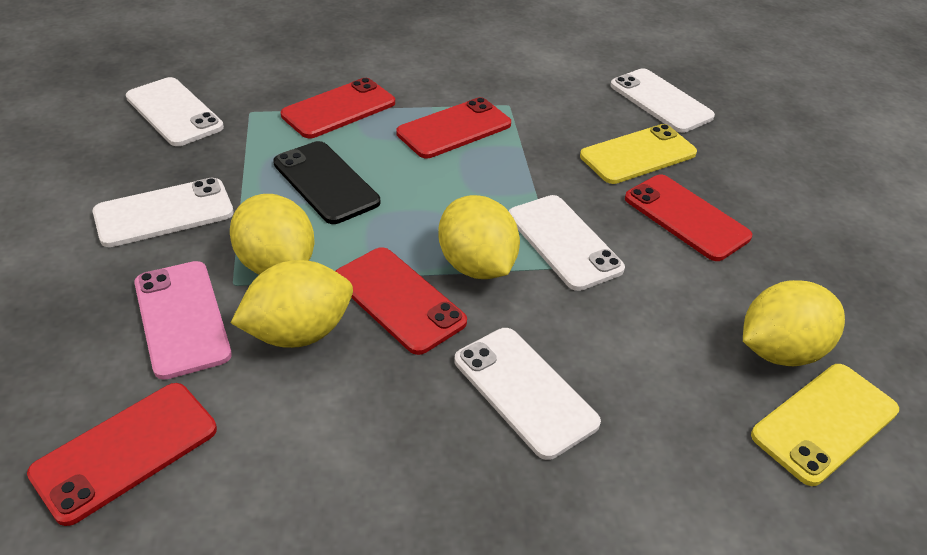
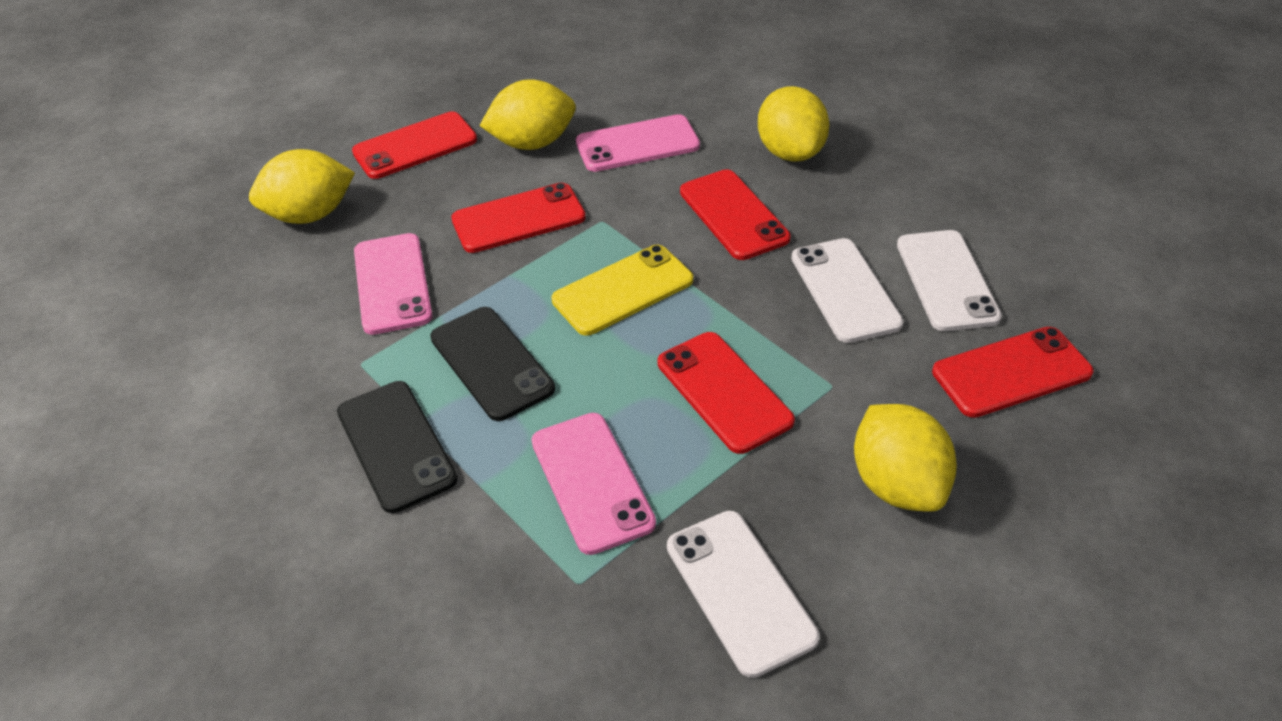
black phone: [273,141,380,224] = 1 -> [337,381,458,513] [430,307,555,421] = 2
pink phone: [134,261,232,380] = 1 -> [354,233,432,335] [532,413,656,555] [576,114,700,172] = 3
white phone: [93,178,234,247] [126,77,224,146] [454,328,601,460] [509,195,625,291] [610,68,715,133] = 5 -> [667,511,820,678] [791,238,903,343] [897,230,1002,331] = 3
yellow phone: [580,124,697,184] [751,364,899,486] = 2 -> [552,245,693,336] = 1

